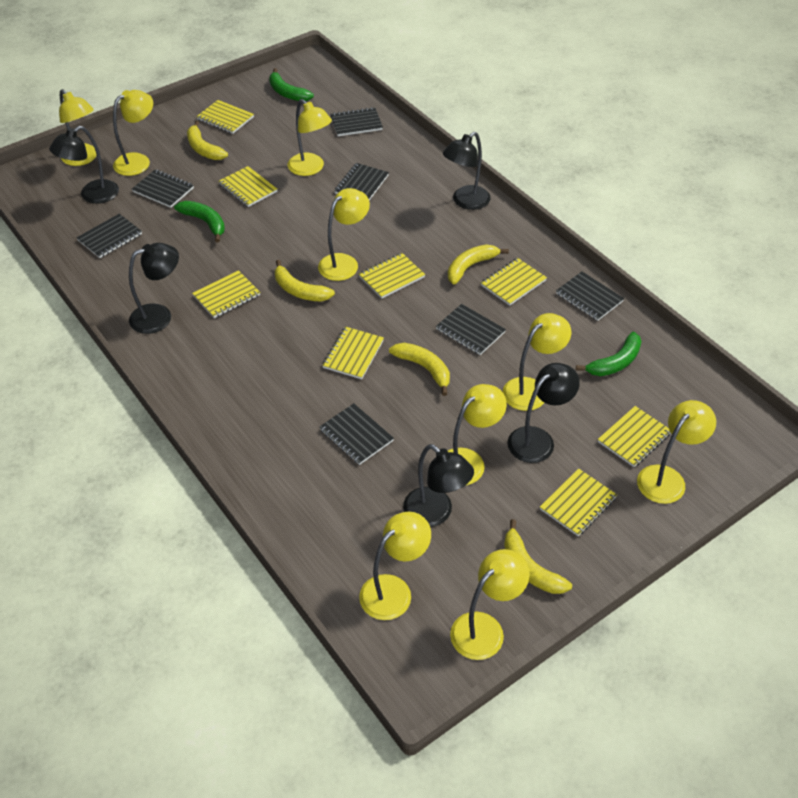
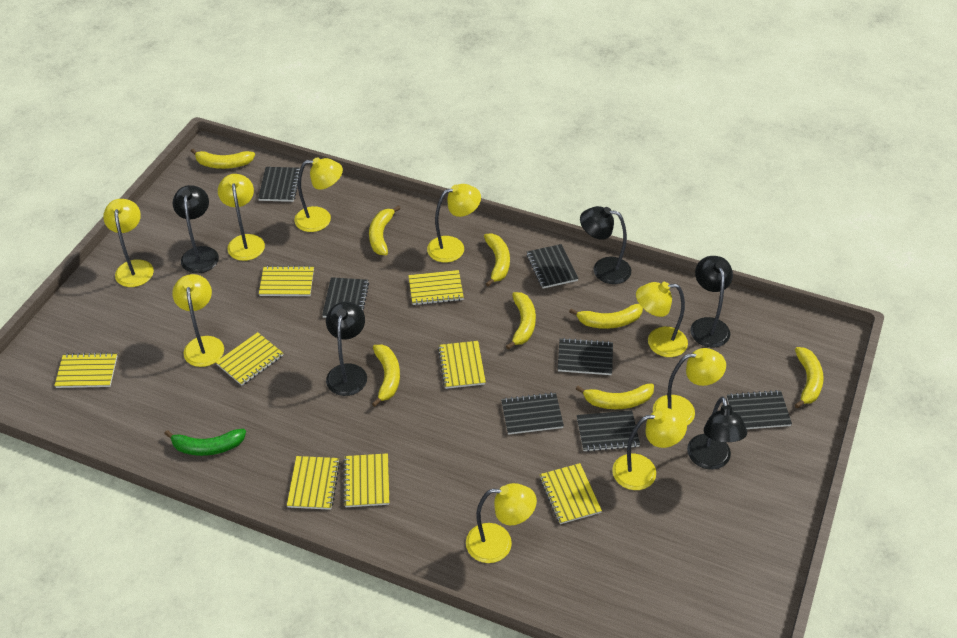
green banana: [174,201,225,242] [269,68,314,101] [576,332,642,376] = 3 -> [164,429,246,456] = 1
yellow banana: [187,121,228,160] [275,260,335,301] [389,343,450,396] [448,244,509,284] [504,519,572,594] = 5 -> [191,148,255,169] [369,205,401,255] [372,344,400,407] [484,233,510,287] [506,292,536,349] [569,304,643,329] [576,383,654,409] [795,347,824,408] = 8

